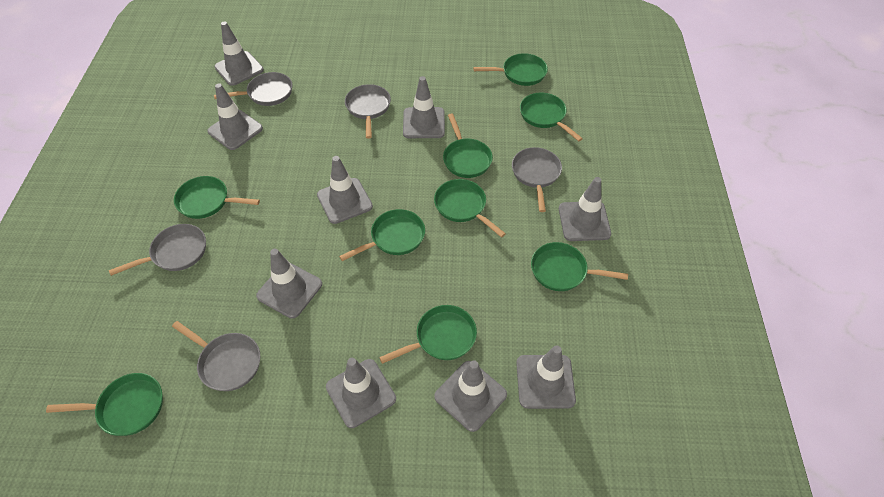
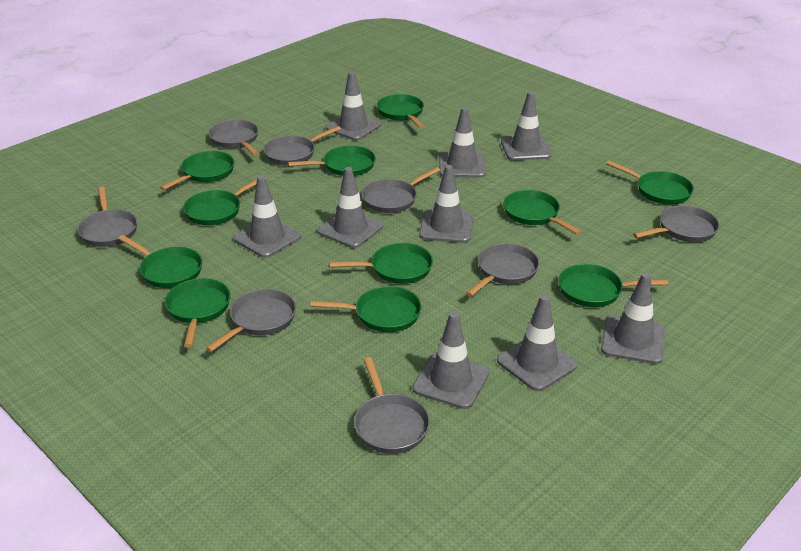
green pan: [46,373,163,436] [174,176,260,219] [339,209,425,261] [379,305,477,364] [434,179,506,238] [443,113,493,178] [473,53,548,86] [520,93,583,141] [531,242,628,291] = 9 -> [118,235,202,288] [160,151,235,191] [165,278,231,348] [183,177,266,225] [288,145,376,176] [310,286,422,332] [329,243,433,284] [377,94,424,128] [503,190,582,235] [559,264,668,307] [606,161,694,205] = 11
grey pan: [109,224,206,276] [172,321,260,391] [214,72,292,106] [345,84,391,139] [512,147,562,212] = 5 -> [77,186,137,247] [206,289,296,352] [208,120,259,156] [263,126,341,166] [354,357,430,454] [362,167,440,213] [466,243,540,297] [633,205,720,242] = 8

